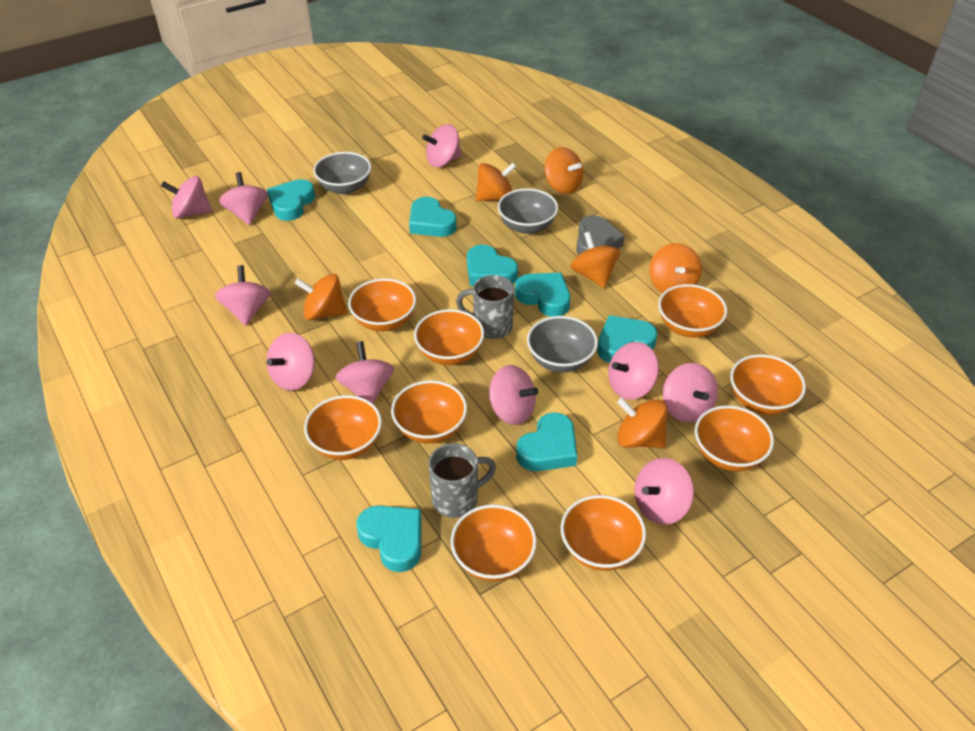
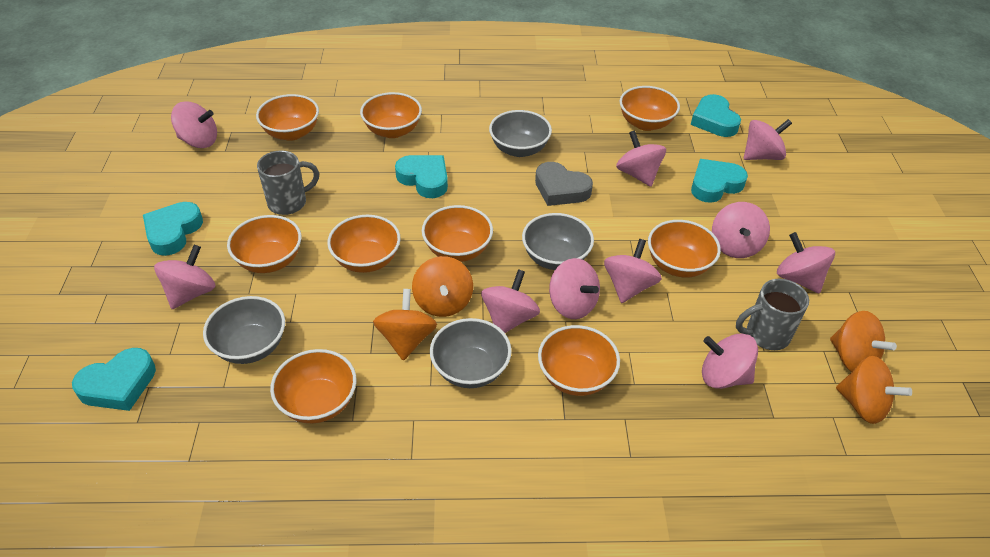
grey bowl: [313,152,371,195] [498,188,558,234] [527,316,598,372] = 3 -> [203,296,285,364] [430,318,512,388] [489,110,552,157] [522,213,594,270] = 4
orange spinning top: [295,274,347,320] [476,163,516,201] [545,147,583,194] [571,232,620,288] [617,398,667,448] [649,243,702,293] = 6 -> [373,289,437,361] [412,256,473,317] [830,311,897,372] [836,356,912,424] = 4
turquoise heart: [267,179,315,221] [356,505,422,572] [409,197,457,237] [467,244,518,286] [515,273,570,317] [516,412,577,471] [597,315,657,363] = 7 -> [72,348,156,411] [143,202,203,256] [395,155,448,198] [690,94,741,137] [691,159,748,203] = 5

